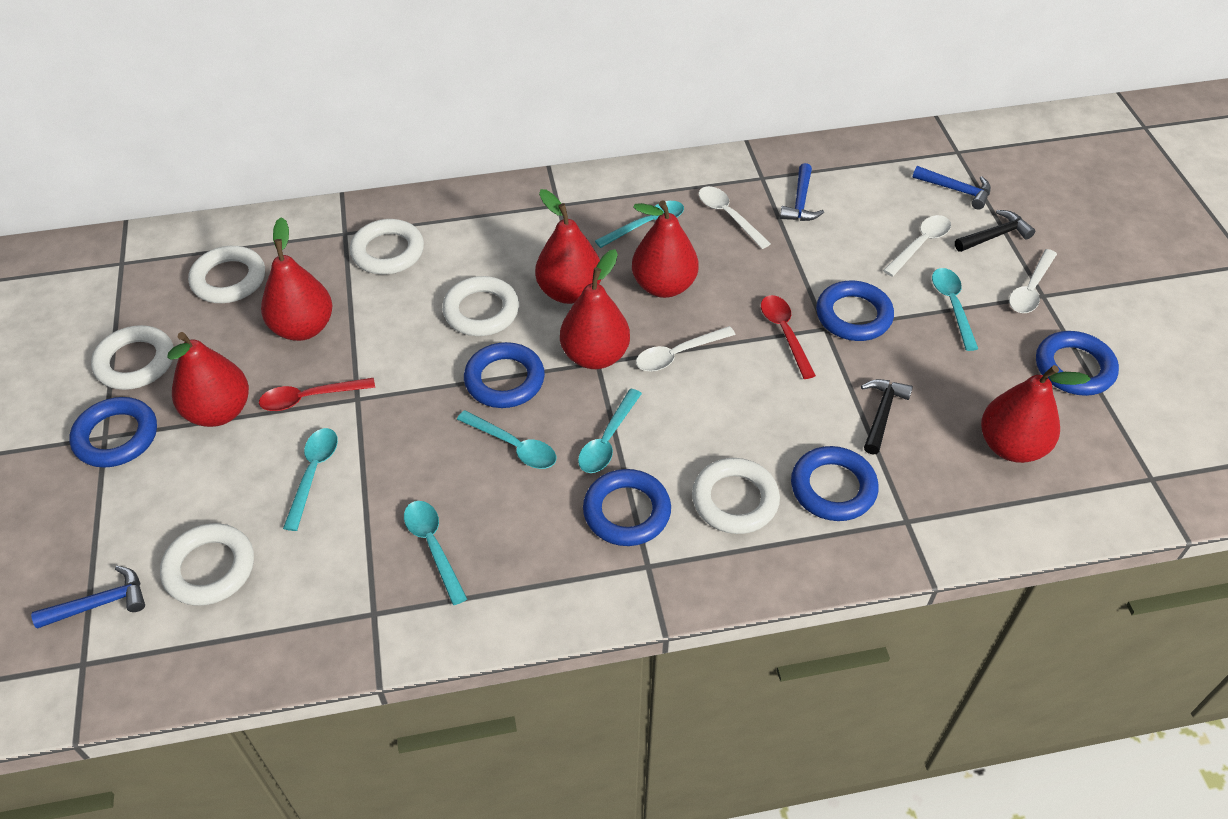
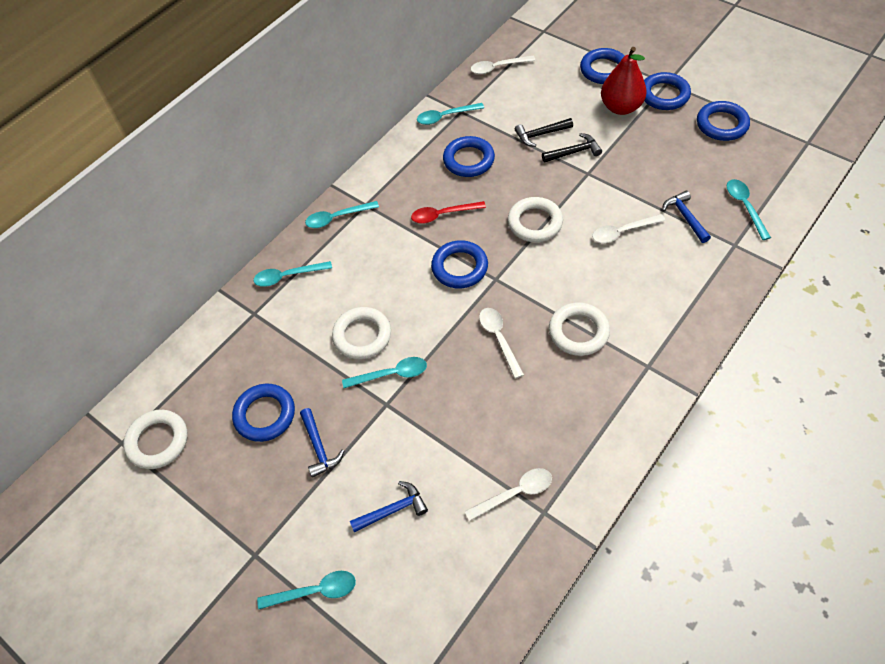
red pear: [167,332,249,427] [261,217,332,341] [535,189,601,304] [560,249,630,369] [632,200,699,298] [981,365,1091,463] = 6 -> [601,47,647,115] = 1
red spoon: [259,378,375,411] [761,295,816,379] = 2 -> [411,201,486,224] = 1
white ring: [91,325,174,390] [160,523,254,606] [188,246,265,303] [350,219,424,275] [442,276,519,336] [692,458,780,534] = 6 -> [123,410,188,469] [332,307,391,359] [508,197,563,242] [549,302,610,356] = 4

